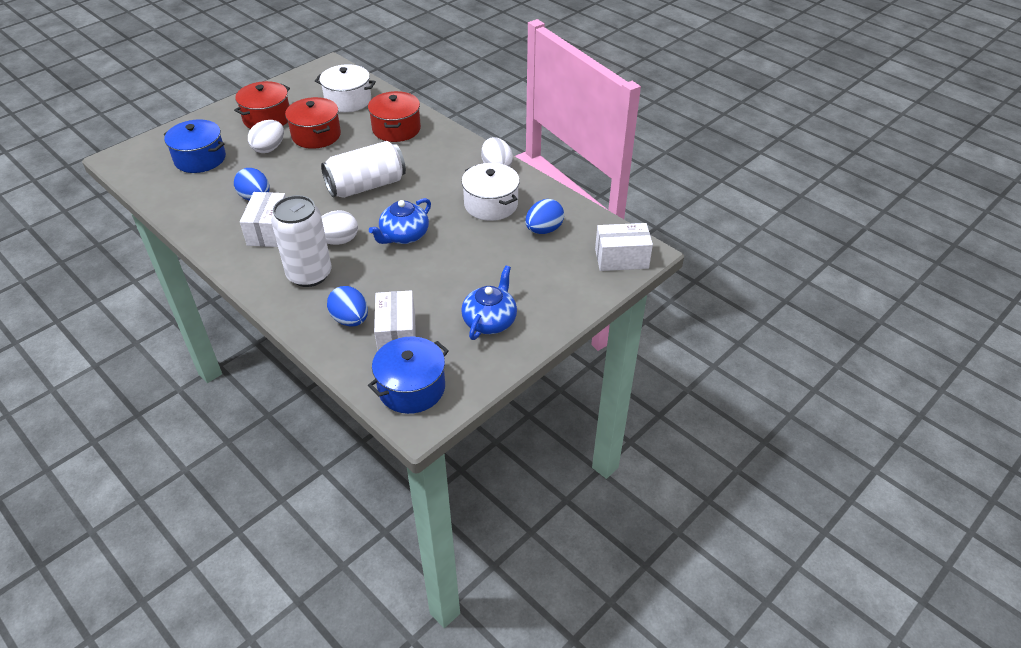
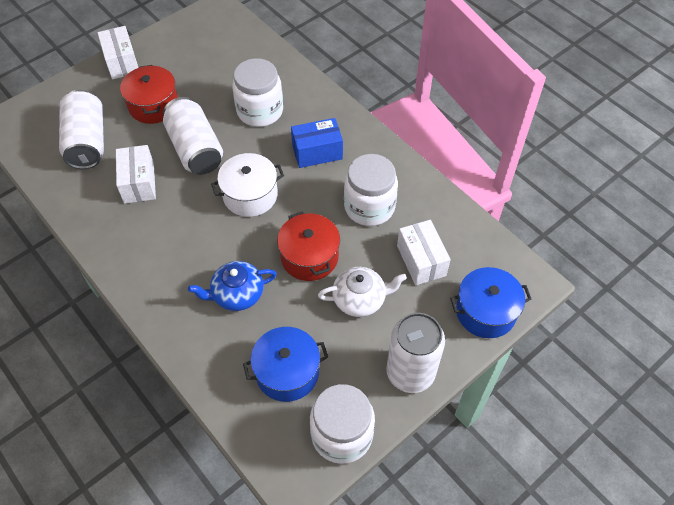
blue box: none = 0 -> [291,118,343,168] = 1
blue egg: [234,168,270,200] [327,286,368,326] [526,199,564,234] = 3 -> none = 0
blue teapot: [369,198,431,244] [461,265,517,340] = 2 -> [188,261,277,311] = 1
red pot: [234,81,290,129] [285,97,341,149] [368,91,421,142] = 3 -> [120,65,178,124] [277,211,340,281] = 2
white can: [271,195,332,287] [321,141,406,198] = 2 -> [59,90,104,169] [163,97,223,175] [386,313,445,393] = 3
white egg: [248,120,284,153] [321,210,358,245] [481,137,513,167] = 3 -> none = 0
white jar: none = 0 -> [232,58,283,127] [310,384,375,464] [344,154,398,226] = 3
white pot: [315,64,376,112] [462,163,520,221] = 2 -> [211,153,284,217] = 1
white teapot: none = 0 -> [318,267,407,317] = 1

